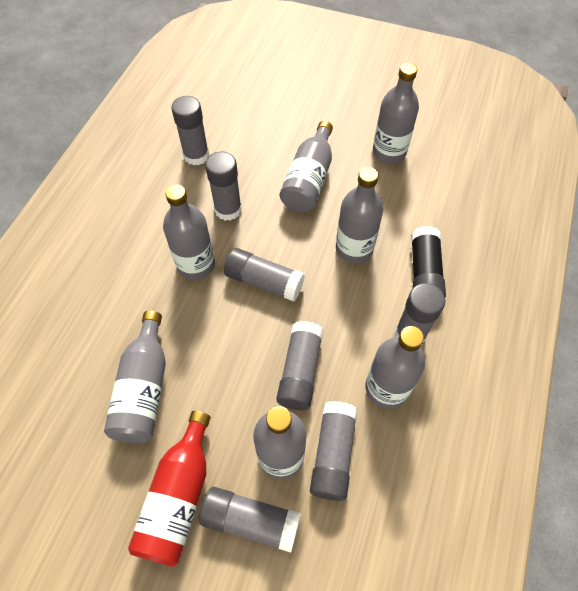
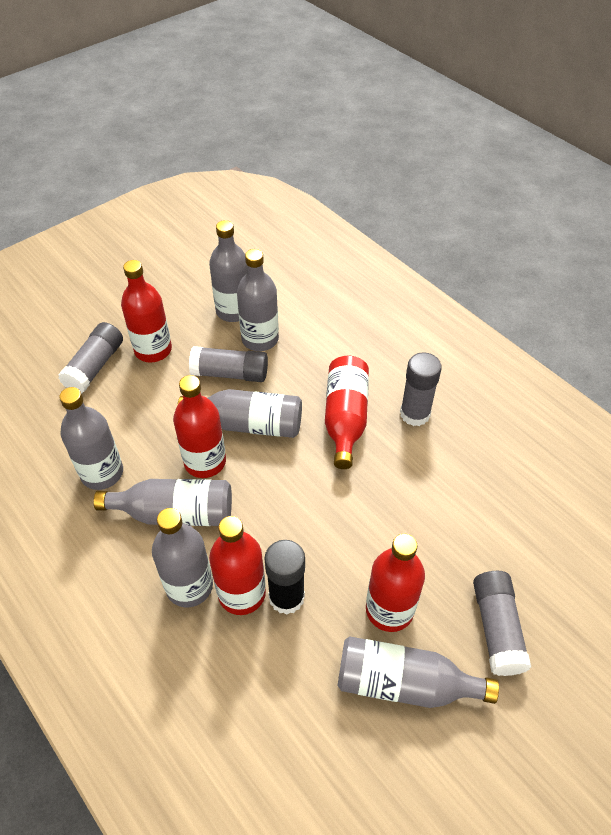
grey glue stick: [171,96,209,165] [199,487,301,553] [205,151,242,221] [224,248,305,301] [276,321,324,410] [310,401,358,501] [395,283,445,346] = 7 -> [58,322,123,394] [189,346,268,382] [400,352,442,426] [473,571,531,676] = 4
red bottle: [128,411,211,567] = 1 -> [121,260,172,363] [173,375,226,478] [209,516,266,615] [325,356,369,469] [366,534,425,632] = 5

